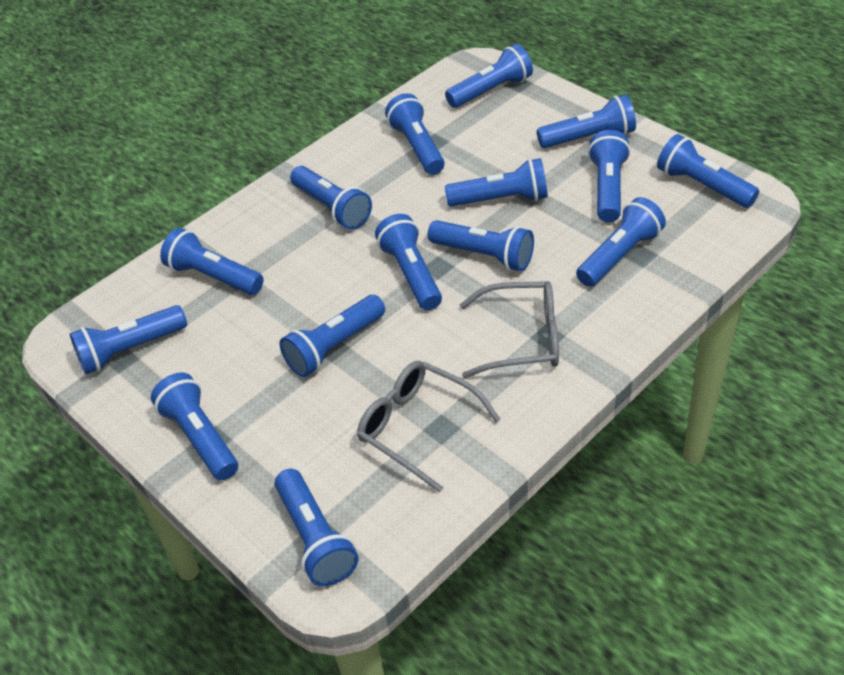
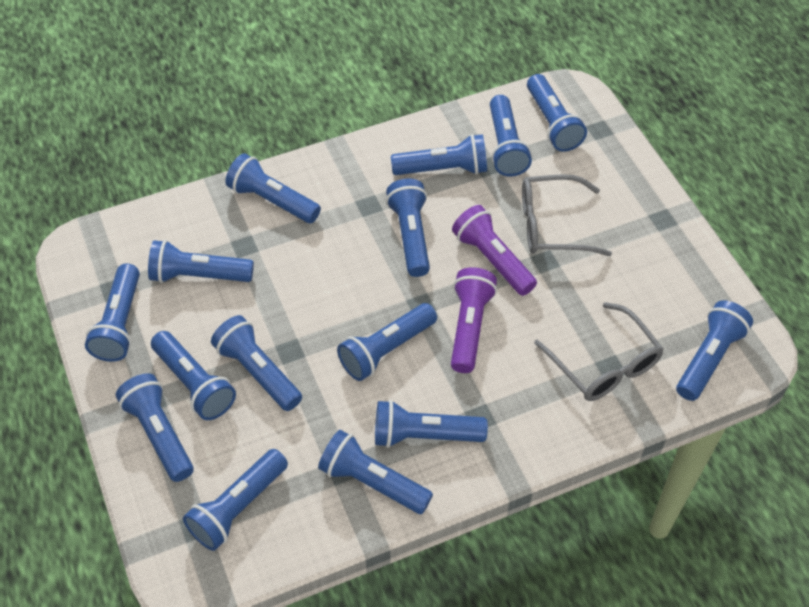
purple flashlight: none = 0 -> [451,267,497,373] [452,205,537,296] = 2

